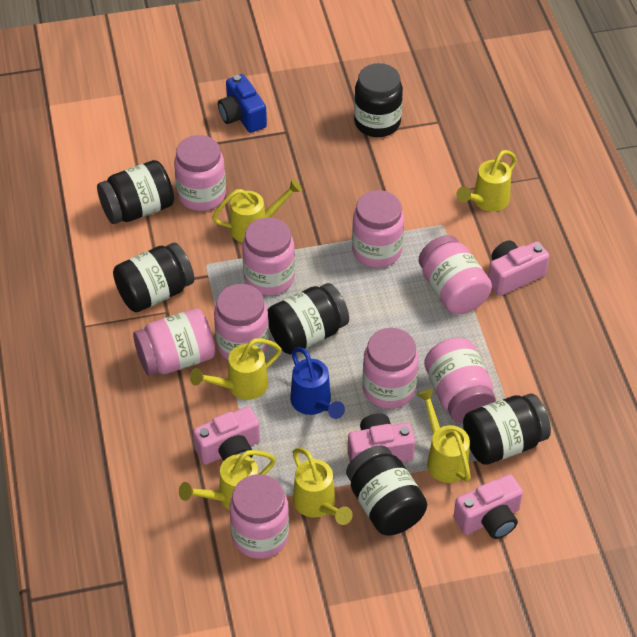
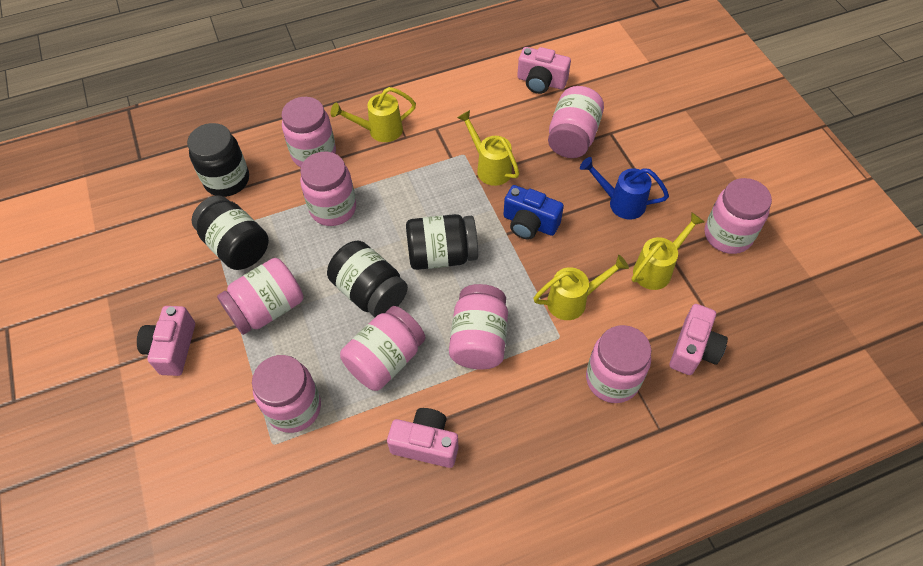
black jar: [97,160,174,224] [113,243,194,312] [268,283,349,355] [346,445,427,535] [354,63,403,137] [463,393,551,465] = 6 -> [187,123,249,197] [192,196,269,270] [327,240,408,317] [406,214,478,270] = 4
yellow watering can: [179,450,276,510] [190,338,282,400] [212,179,302,243] [293,448,353,525] [417,389,471,483] [456,150,517,212] = 6 -> [331,87,416,142] [457,110,520,186] [533,255,629,320] [632,212,704,290] = 4

